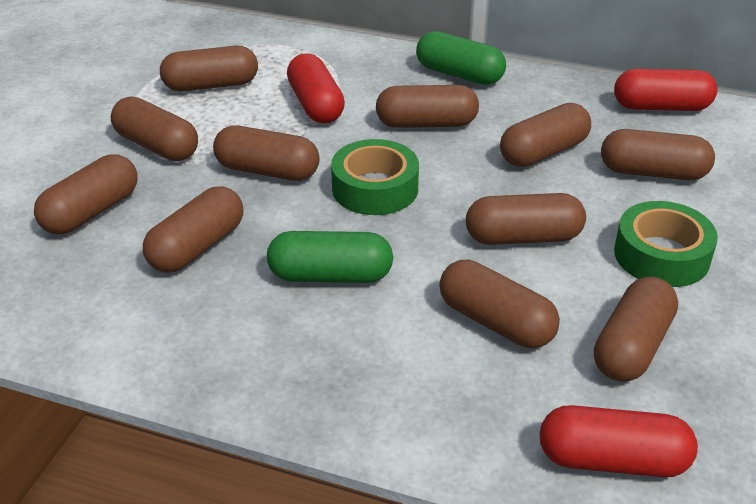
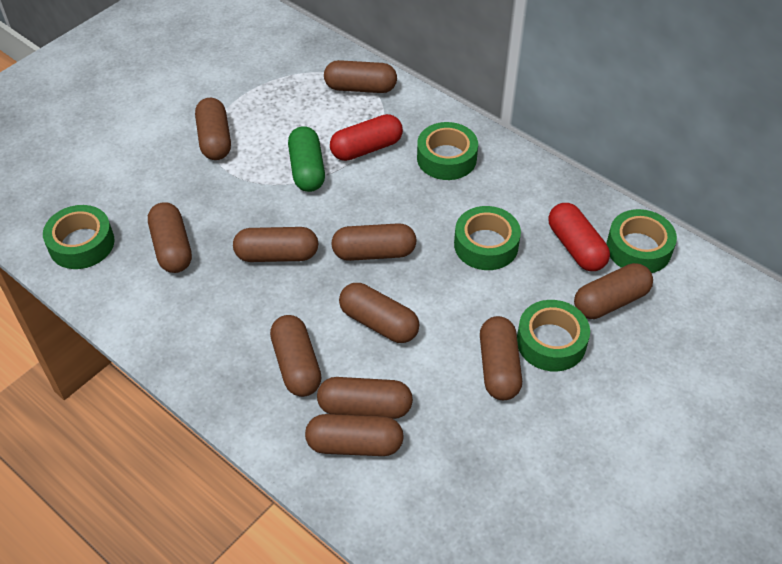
green capsule: [267,231,393,283] [416,31,506,85] = 2 -> [288,126,325,192] = 1
green tape: [331,139,419,215] [614,201,718,287] = 2 -> [43,205,115,269] [417,122,478,180] [454,206,521,270] [517,300,590,372] [606,209,677,273] = 5
red capsule: [287,54,345,124] [539,405,698,477] [614,69,717,111] = 3 -> [330,114,403,161] [548,203,610,271] = 2

